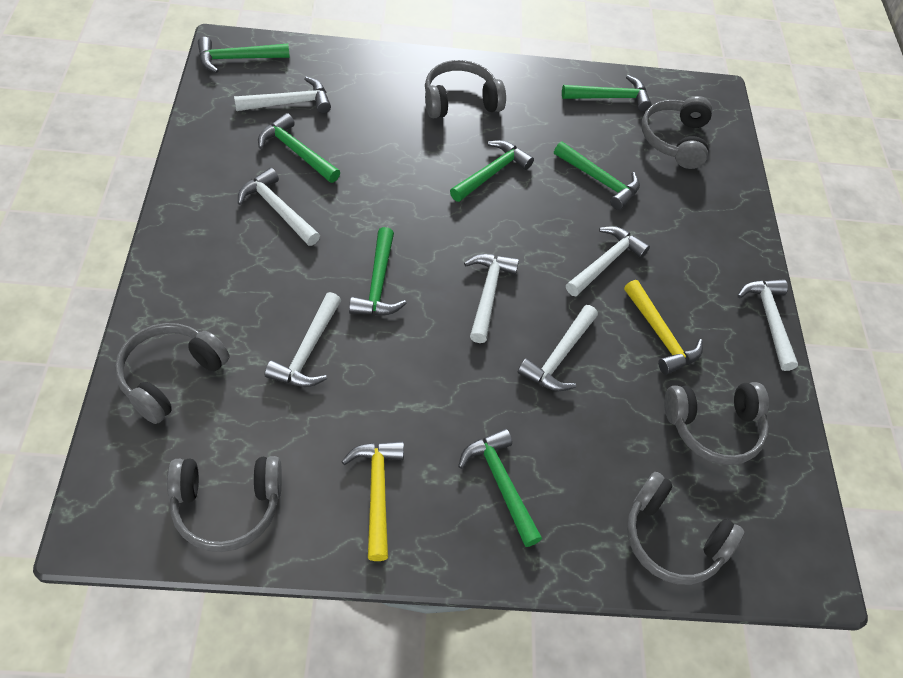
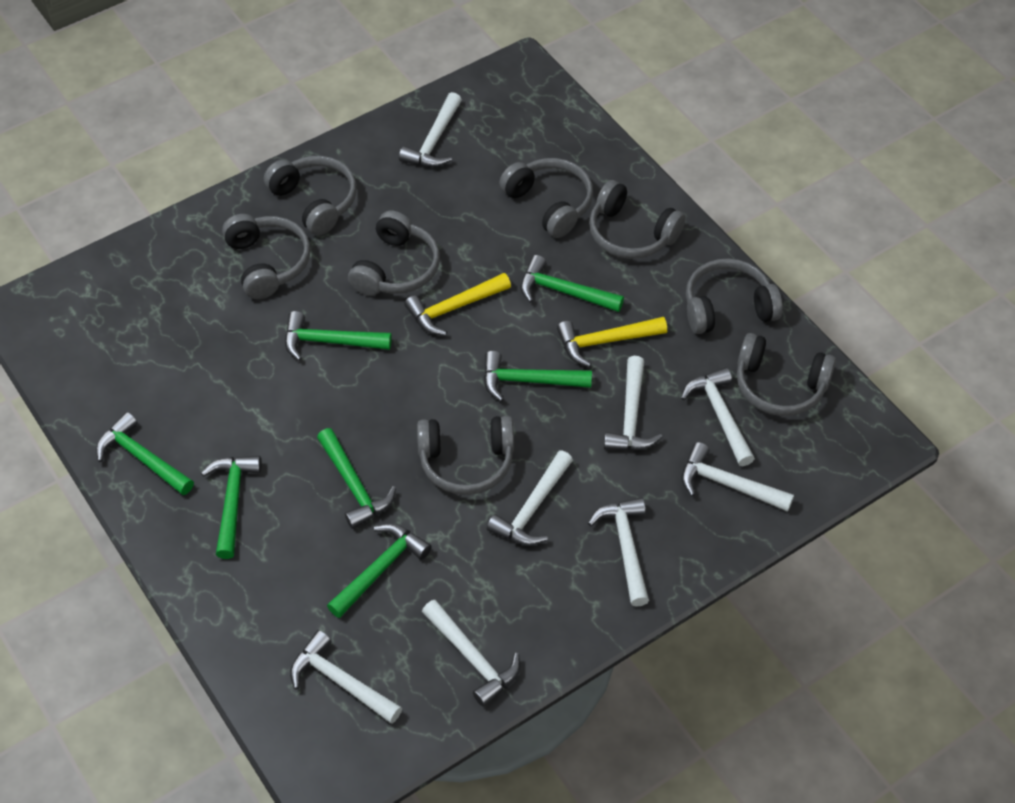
grey headphones: [115,323,230,424] [167,456,282,552] [425,60,506,118] [627,472,744,585] [641,96,712,169] [664,382,769,465] = 6 -> [222,214,311,299] [264,156,357,236] [348,211,440,296] [417,416,514,495] [499,158,593,238] [589,180,685,259] [686,258,783,334] [737,333,836,416] = 8
white hammer: [234,77,331,113] [238,168,320,246] [265,292,341,387] [464,254,519,343] [518,305,598,391] [566,226,650,296] [737,280,798,371] = 7 -> [290,630,402,724] [399,92,462,168] [422,600,520,707] [487,450,573,546] [588,497,649,607] [604,356,662,451] [681,367,755,466] [681,442,794,512] = 8

